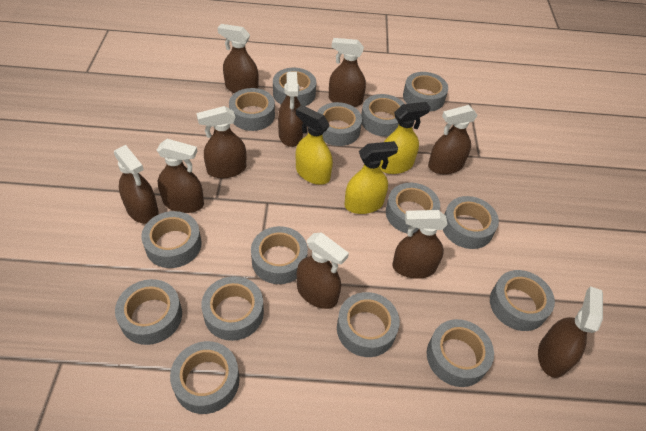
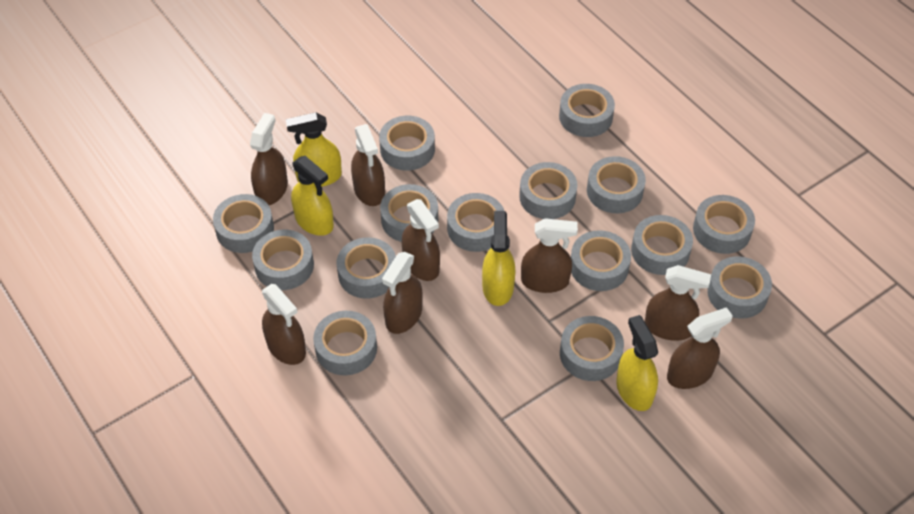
brown spray bottle: [114,145,159,224] [157,139,204,213] [196,106,246,178] [217,24,259,93] [278,72,303,147] [297,233,349,309] [329,38,366,107] [392,210,447,279] [428,105,478,174] [538,286,603,378] = 10 -> [250,113,288,205] [262,284,306,365] [351,124,385,206] [382,252,423,334] [402,199,440,281] [521,218,578,293] [645,265,711,341] [667,307,733,389] = 8
yellow spray bottle: [296,105,333,185] [344,141,398,214] [379,102,431,174] = 3 -> [286,112,342,187] [291,156,334,236] [482,211,516,306] [616,315,658,411] = 4

